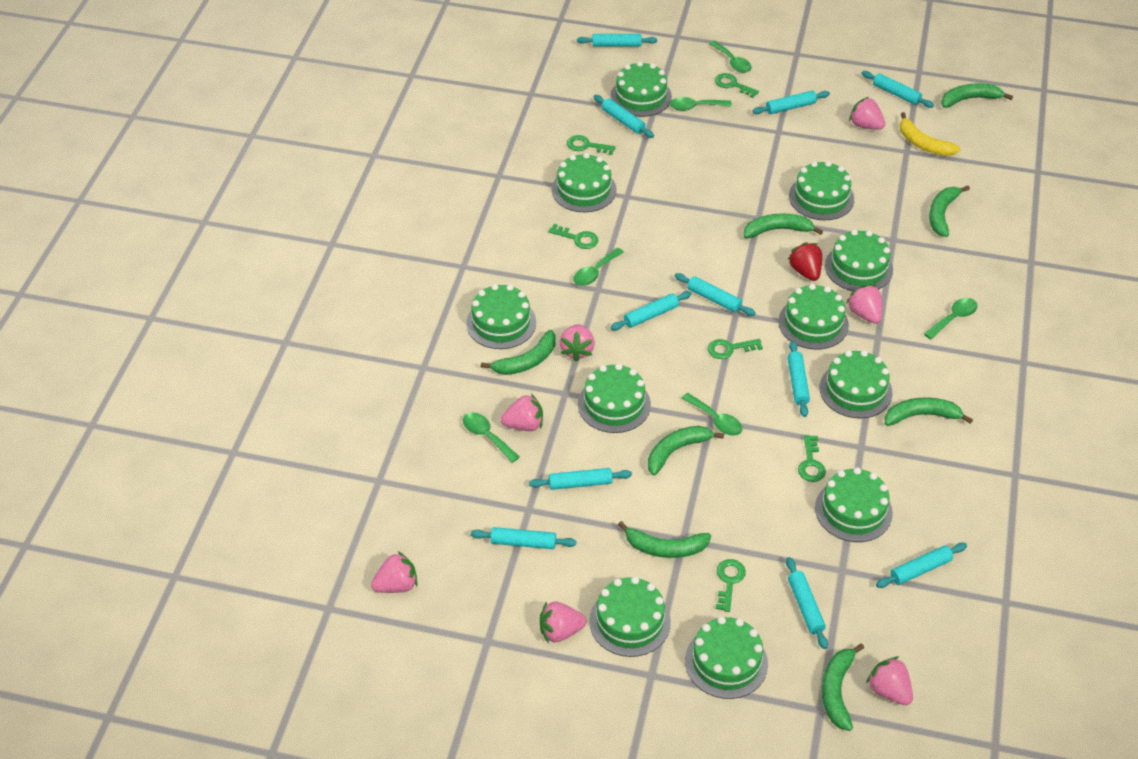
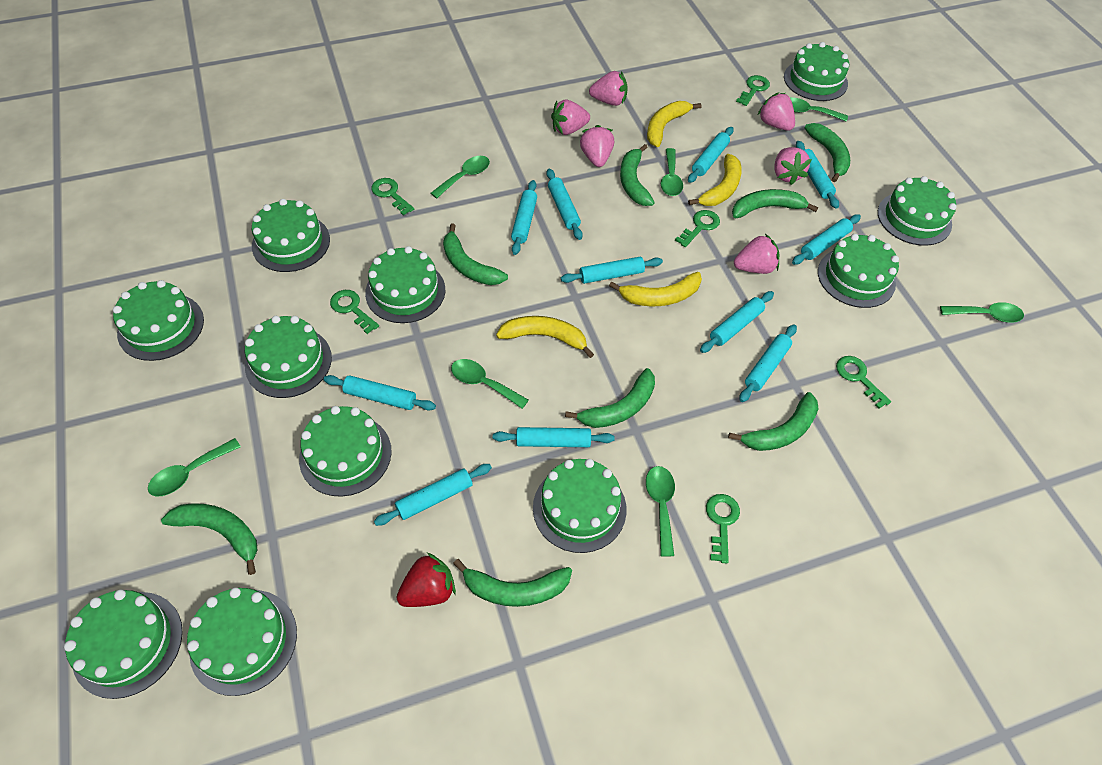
green spoon: [463,413,519,463] [573,248,624,286] [670,97,732,111] [681,393,742,436] [709,41,752,73] [924,298,978,339] = 6 -> [148,438,241,497] [431,156,490,199] [451,359,529,409] [646,466,675,557] [661,148,683,196] [790,97,848,122] [940,302,1024,323] = 7
pink strawberry: [371,551,418,593] [501,394,543,431] [540,601,587,642] [560,324,595,362] [846,285,882,324] [849,97,885,130] [866,657,913,705] = 7 -> [551,99,590,135] [580,125,614,167] [589,71,628,106] [734,234,779,274] [758,92,795,131] [774,147,812,185] = 6
yellow banana: [900,112,961,156] = 1 -> [496,316,594,358] [609,272,702,306] [647,101,702,147] [688,154,742,206] = 4

